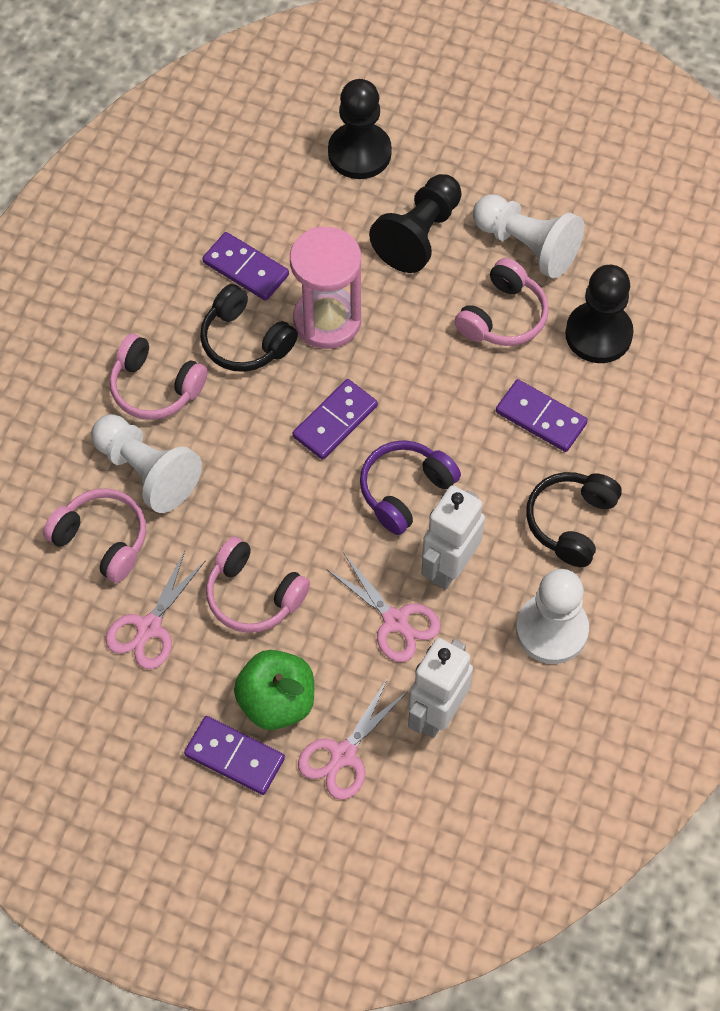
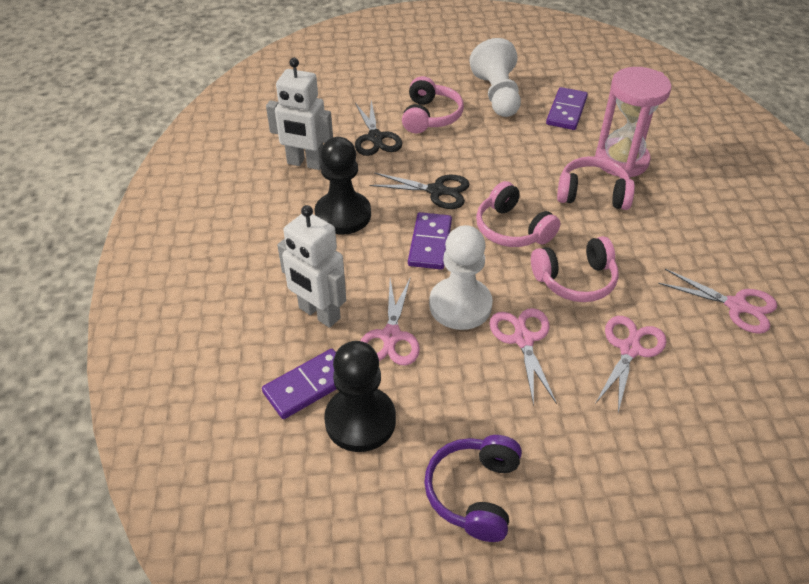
black headphones: [200,284,298,372] [526,472,622,567] = 2 -> none = 0
black pawn: [328,79,392,179] [369,174,462,273] [565,265,634,363] = 3 -> [315,137,371,235] [324,341,396,452] = 2
black scissors: none = 0 -> [355,101,402,156] [370,172,470,209] = 2
green apple: [234,650,314,730] = 1 -> none = 0
pink scissors: [106,551,206,669] [298,678,408,800] [326,554,441,662] = 3 -> [361,277,420,366] [489,308,557,406] [595,316,667,412] [658,269,777,334] = 4
purple domino: [184,716,285,795] [202,232,289,301] [293,379,378,460] [496,379,588,452] = 4 -> [262,349,336,419] [408,212,452,270] [546,87,588,130] = 3
white pawn: [91,414,202,513] [473,194,584,279] [516,569,589,664] = 3 -> [429,225,493,330] [469,38,521,117] = 2

